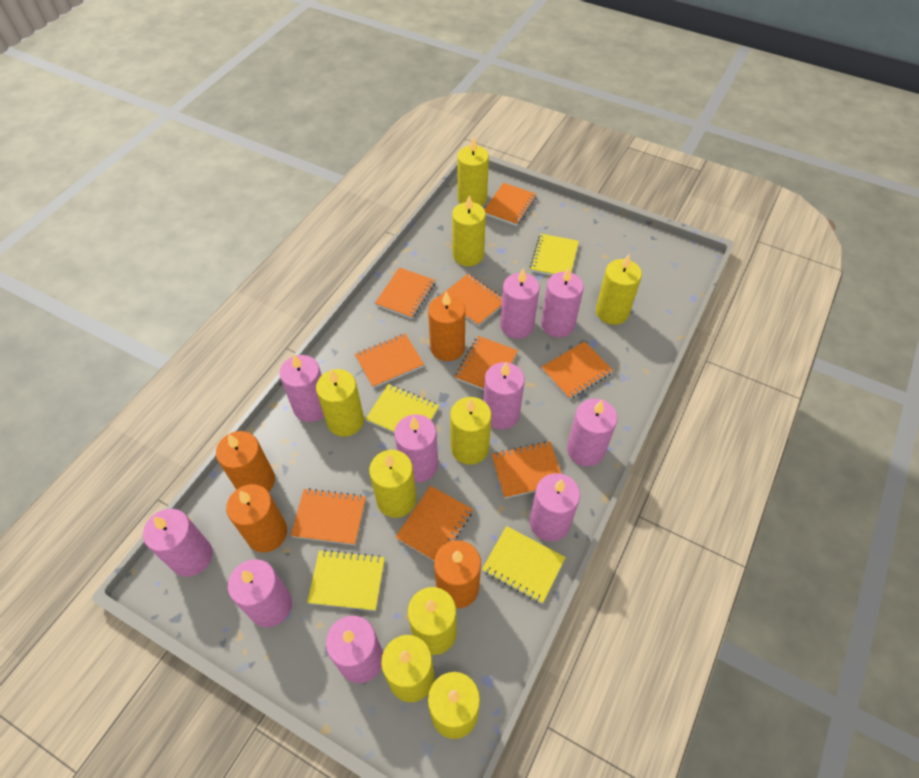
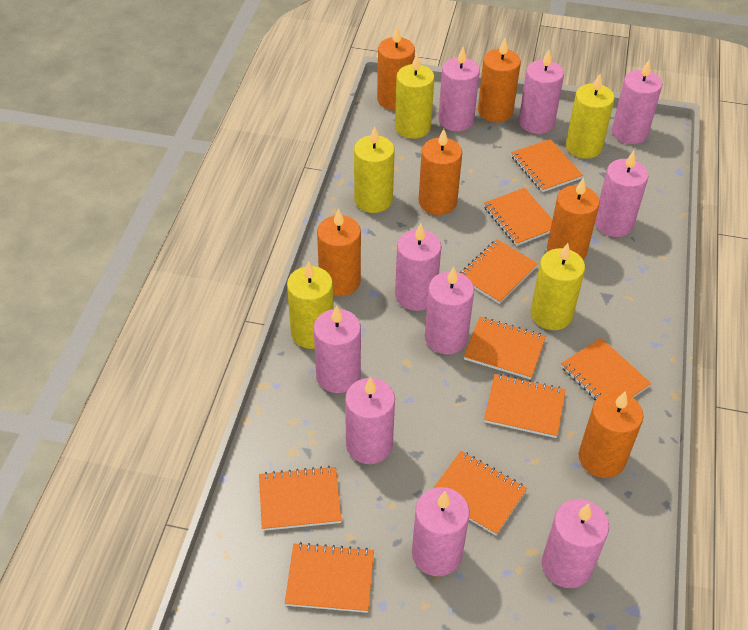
orange candle: [216,431,275,492] [226,484,287,553] [428,291,465,361] [434,540,481,608] = 4 -> [317,208,361,296] [377,26,415,110] [419,129,462,215] [478,39,521,122] [547,177,600,259] [579,391,643,478] = 6
yellow candle: [316,369,364,437] [369,450,417,518] [381,635,435,702] [408,587,457,655] [428,672,480,739] [450,397,492,465] [452,195,486,266] [457,136,489,206] [596,254,642,325] = 9 -> [287,261,334,349] [354,126,395,213] [395,54,435,139] [530,243,585,330] [566,74,615,159] = 5
yellow notebook: [307,550,385,611] [366,384,439,433] [482,526,566,604] [530,234,579,276] = 4 -> none = 0

